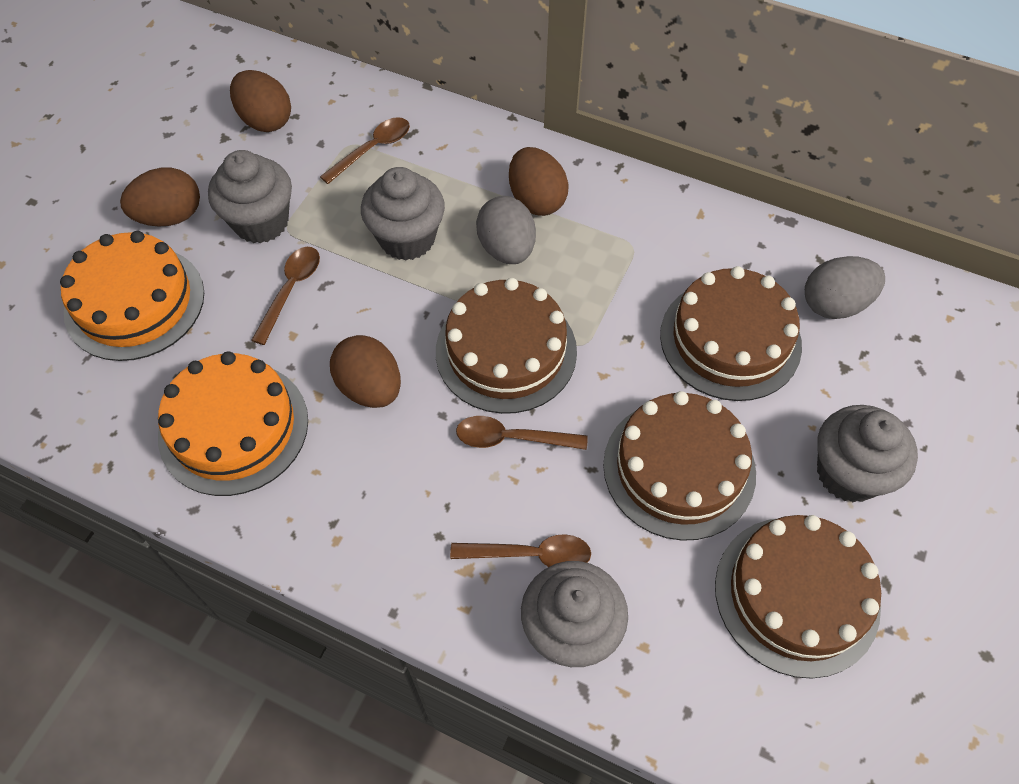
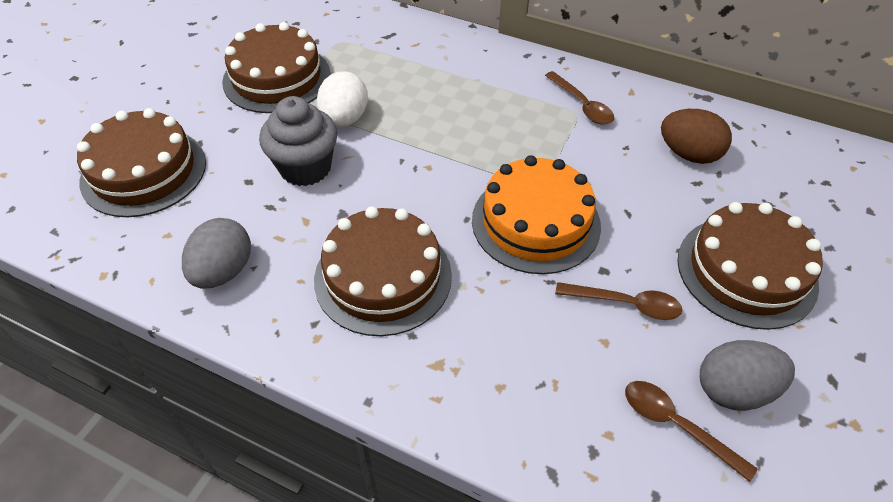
brown egg: [120,167,200,227] [230,70,291,132] [330,335,401,408] [509,147,569,216] = 4 -> [661,109,732,164] = 1
brown spoon: [251,247,320,345] [320,117,410,184] [450,534,591,567] [456,416,588,450] = 4 -> [545,71,614,125] [555,282,682,320] [625,381,757,482] = 3
grey cupcake: [208,150,292,244] [361,167,445,261] [521,561,628,667] [817,405,918,502] = 4 -> [259,96,338,186] = 1
orange cake: [60,231,204,361] [158,351,308,496] = 2 -> [472,155,601,274] = 1
white egg: none = 0 -> [317,71,368,128] = 1

